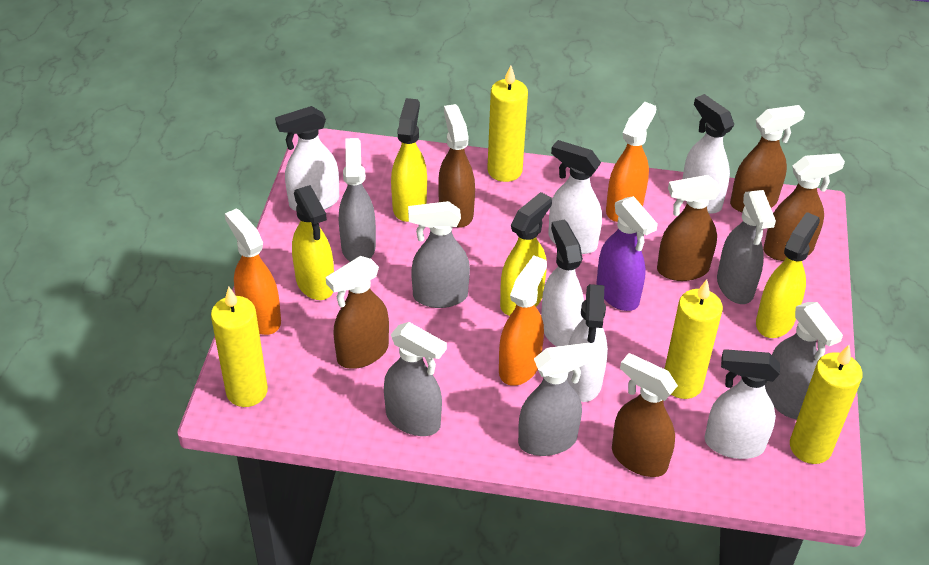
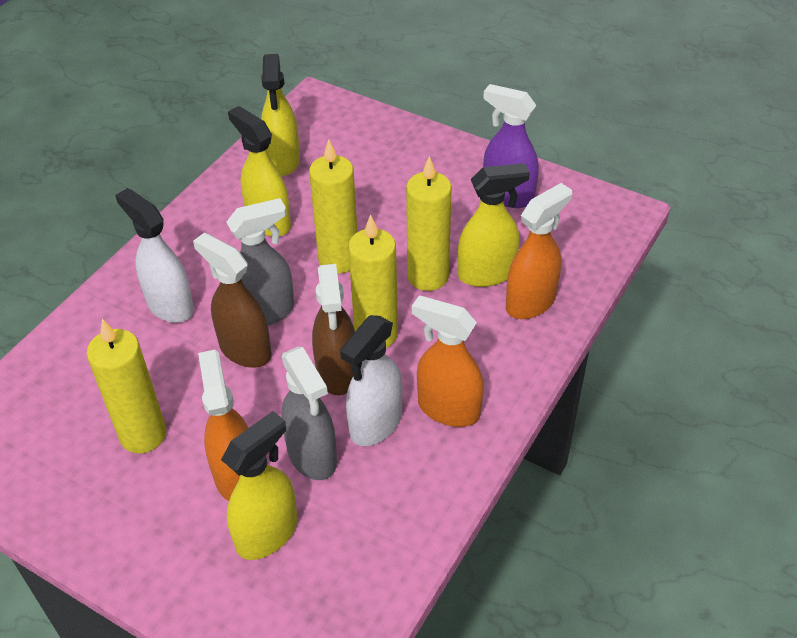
brown spray bottle: [326,256,389,369] [438,104,475,228] [612,353,678,477] [657,175,721,281] [730,105,805,212] [763,153,845,261] = 6 -> [193,233,271,368] [312,264,355,395] = 2
grey spray bottle: [339,138,376,262] [384,322,447,436] [408,201,470,308] [518,343,594,456] [717,190,776,304] [765,302,843,419] = 6 -> [226,198,294,326] [281,347,337,480] = 2
white spray bottle: [275,106,339,211] [541,219,584,347] [548,140,602,254] [567,284,608,402] [683,94,734,214] [705,349,780,459] = 6 -> [115,188,194,323] [340,315,402,446] = 2

